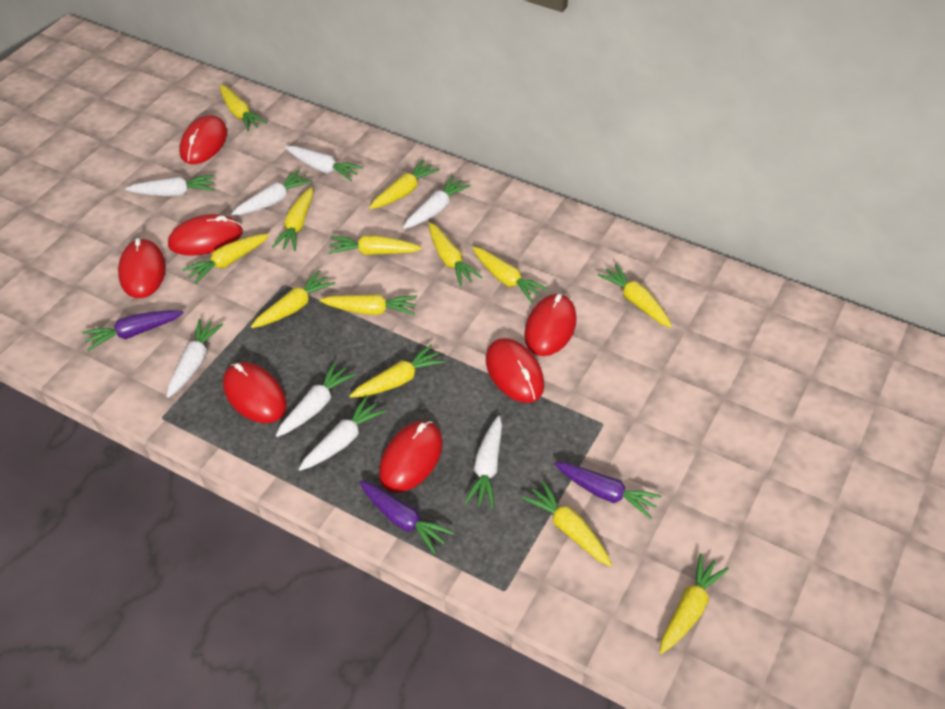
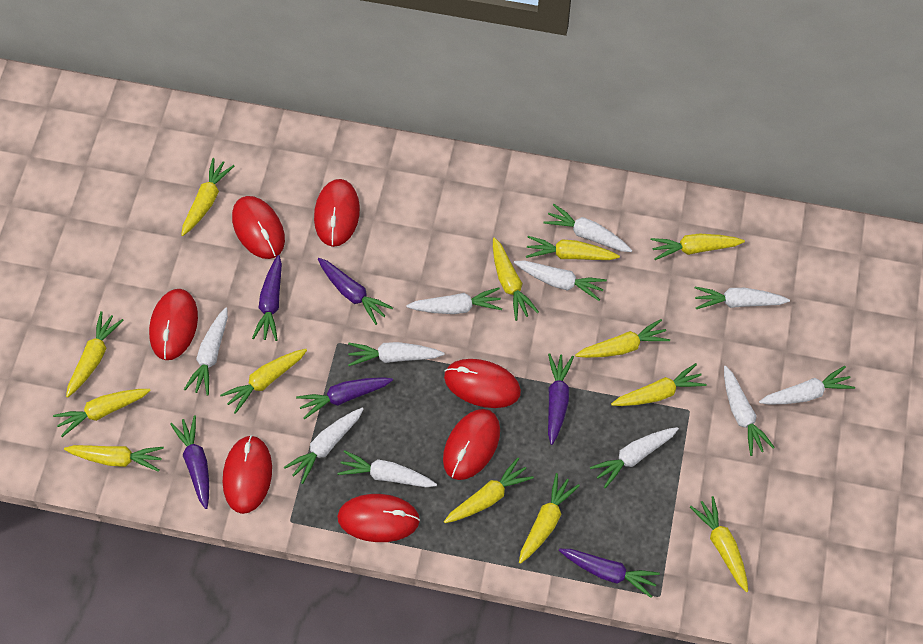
purple carrot: [82,310,184,351] [359,481,454,554] [554,462,662,519] = 3 -> [170,416,209,509] [252,255,282,341] [296,377,393,419] [318,258,393,325] [548,353,574,445] [559,549,660,598] = 6
white carrot: [125,175,215,196] [167,319,223,398] [231,170,312,216] [276,362,356,437] [285,146,363,181] [299,396,386,471] [403,176,471,229] [464,416,502,508] = 8 -> [184,307,228,396] [284,408,363,484] [337,450,437,487] [348,342,445,366] [406,287,502,314] [514,260,607,301] [543,204,632,252] [590,427,679,488] [695,287,790,309] [724,366,775,456] [759,366,855,405] = 11

